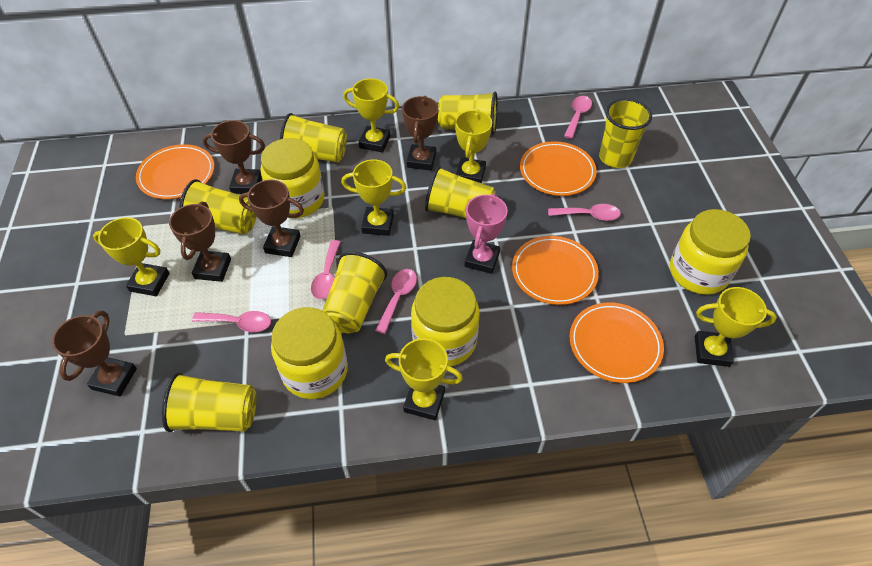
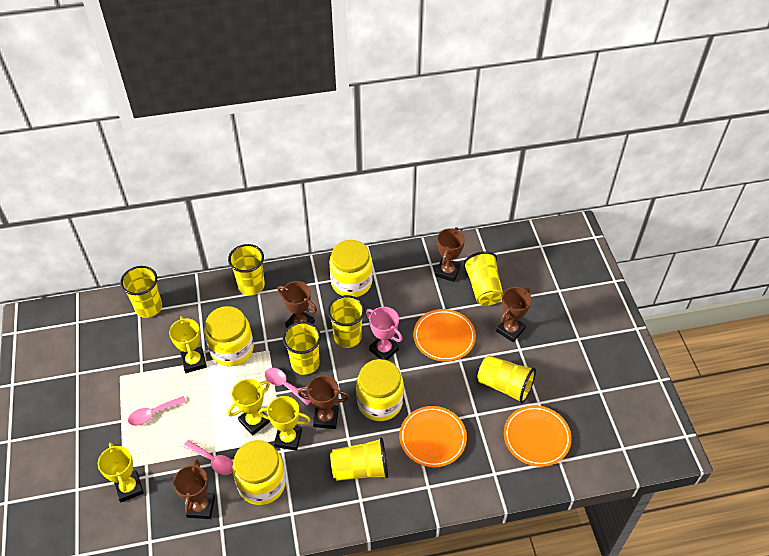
orange plate: [136,144,214,199] [512,236,599,305] [520,141,597,196] [570,302,664,383] = 4 -> [399,406,467,467] [413,309,476,362] [504,405,572,467] = 3
pink spoon: [192,311,271,332] [311,240,341,299] [375,269,417,334] [548,204,621,221] [564,96,592,139] = 5 -> [128,396,186,426] [183,440,233,475] [265,368,311,405] = 3
yellow trophy: [93,217,170,296] [341,159,406,236] [343,78,399,153] [385,338,463,420] [455,109,492,183] [695,287,777,367] = 6 -> [98,442,144,502] [169,316,207,373] [228,379,270,436] [258,396,310,451] = 4

